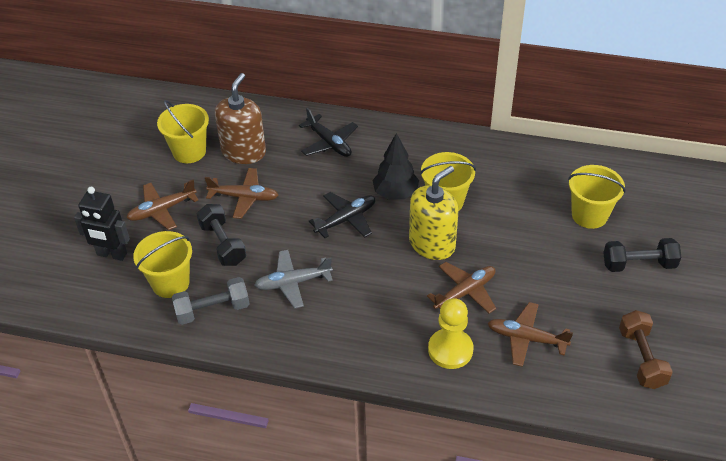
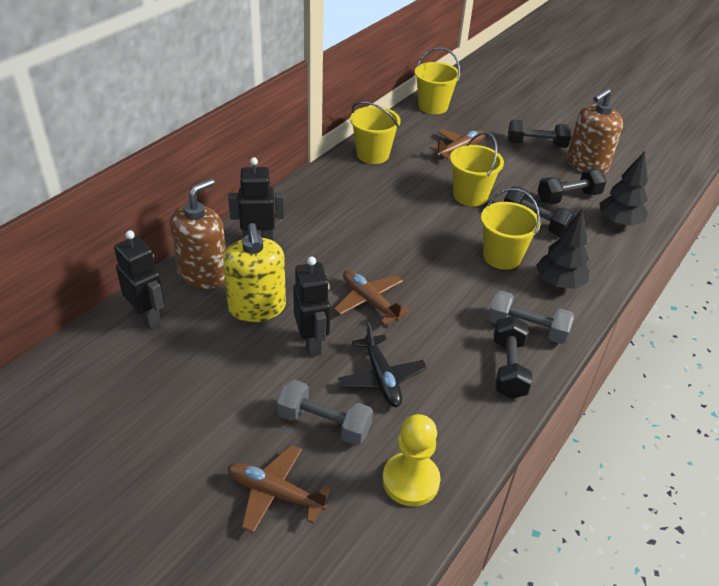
black dumbbell: [197,204,246,266] [603,238,681,272] = 2 -> [494,316,533,399] [504,187,575,236] [508,120,571,148] [538,168,607,204] = 4
black plane: [299,108,358,157] [309,192,375,238] = 2 -> [338,323,427,407] = 1
black robot: [74,187,130,261] = 1 -> [114,230,165,330] [228,157,284,241] [293,256,330,357] = 3
black tree: [372,133,419,200] = 1 -> [536,209,589,289] [599,151,648,226] = 2
brown dumbbell: [619,310,673,389] = 1 -> none = 0
brown plane: [126,180,198,230] [205,168,278,219] [427,262,496,313] [488,302,573,367] = 4 -> [228,445,331,533] [334,270,410,325] [430,129,485,160] = 3
brown soap dispenser: [215,73,266,164] = 1 -> [170,178,226,289] [567,88,623,174] = 2
grey dumbbell: [172,277,249,325] = 1 -> [277,380,373,445] [488,291,574,344] = 2
grey plane: [254,250,333,309] = 1 -> none = 0

